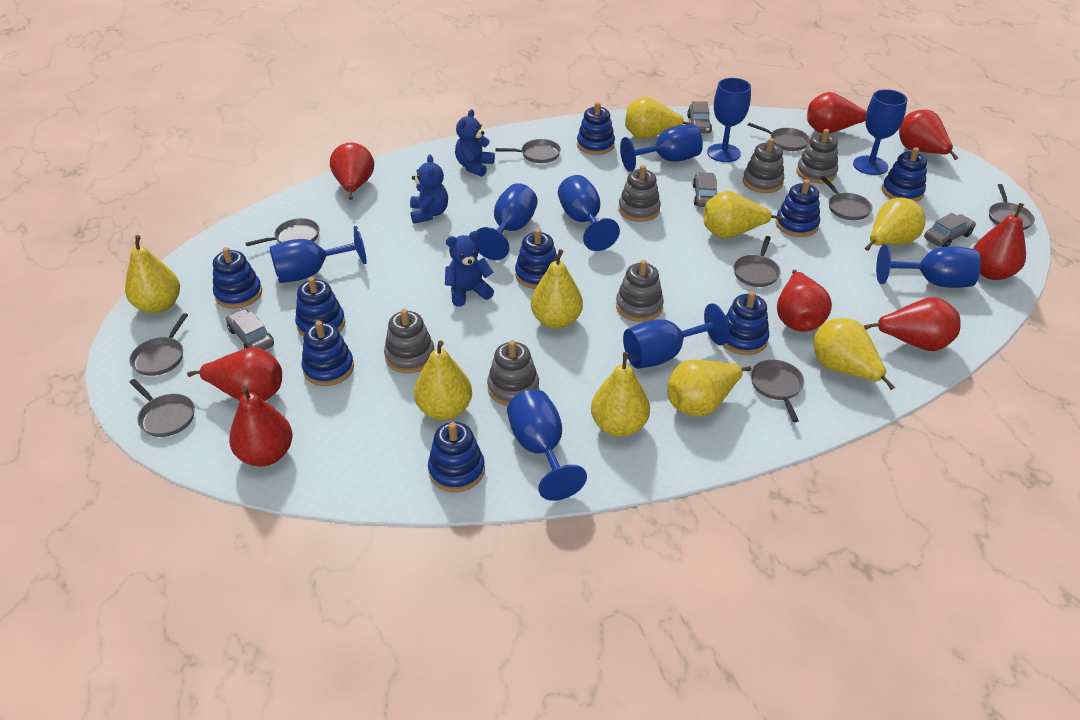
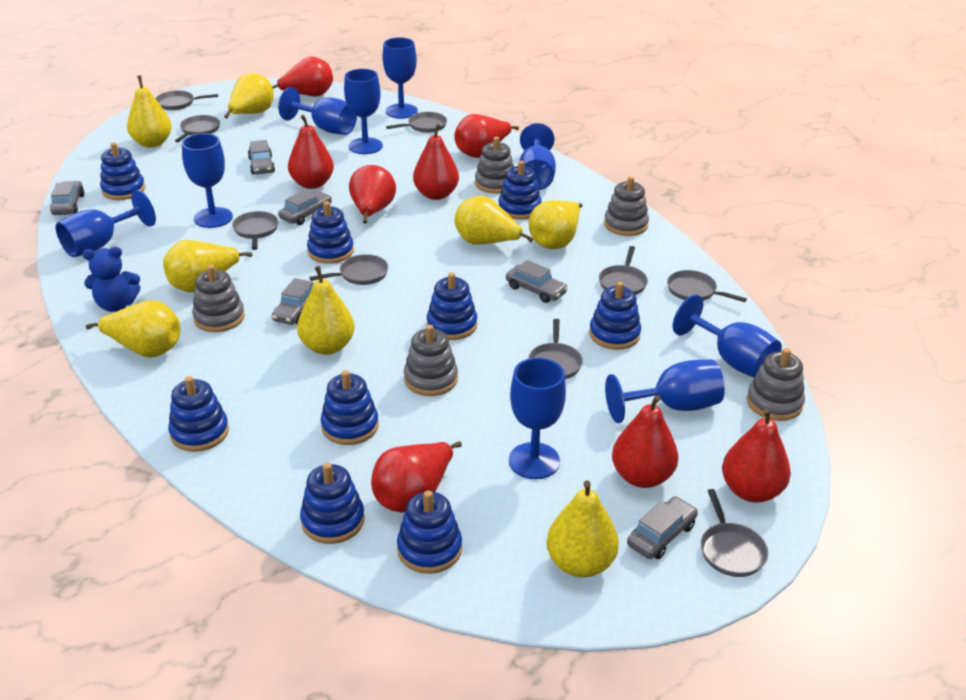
blue teddy bear: [410,154,448,224] [445,231,494,307] [455,109,495,177] = 3 -> [82,247,140,312] = 1
grey car: [226,308,274,350] [687,101,712,133] [693,172,717,207] [924,213,976,247] = 4 -> [50,181,84,215] [248,140,275,175] [272,278,314,325] [278,190,332,225] [506,260,568,303] [627,496,698,559] = 6
grey stacking toy: [384,309,434,374] [487,340,539,406] [616,260,664,322] [619,165,661,222] [743,138,784,193] [796,129,838,183] = 6 -> [192,265,245,332] [404,325,458,396] [475,137,514,194] [604,176,649,236] [747,348,805,421] = 5
yellow pear: [125,235,180,313] [414,340,472,420] [531,249,583,329] [591,352,650,437] [625,97,692,139] [667,360,752,417] [703,191,783,238] [814,318,895,390] [865,198,925,251] = 9 -> [86,300,180,358] [127,75,172,148] [163,240,252,292] [224,73,274,119] [297,266,355,355] [455,196,533,245] [529,200,583,249] [546,481,619,578] = 8

